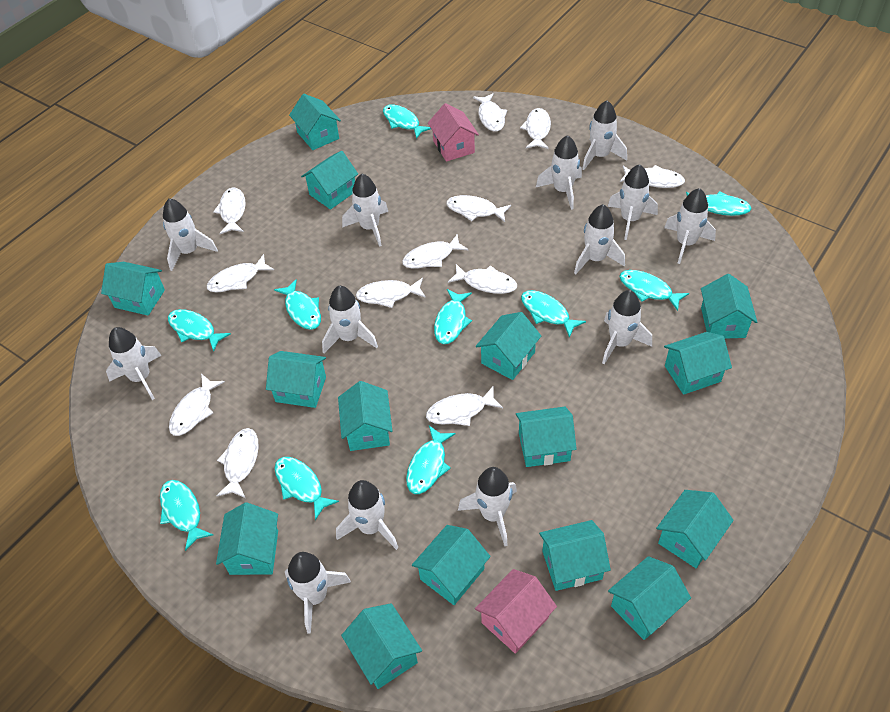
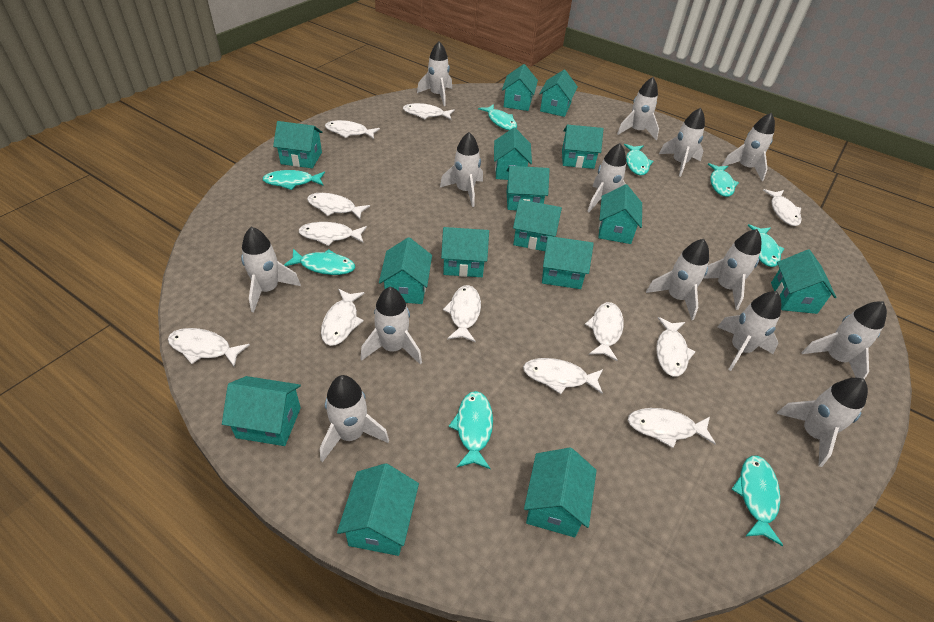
pink house: [428,103,479,162] [475,569,557,654] = 2 -> none = 0
turquoise fish: [160,480,213,551] [168,309,231,352] [274,279,321,330] [274,457,339,521] [383,105,431,139] [406,426,456,494] [434,289,472,344] [521,290,586,338] [619,270,689,311] [686,191,752,216] = 10 -> [262,170,325,190] [284,249,355,275] [449,391,493,469] [478,104,517,130] [624,144,653,175] [708,163,739,197] [731,456,783,546] [747,224,784,267] = 8
white rocket: [106,327,162,400] [163,198,218,271] [285,552,351,634] [322,286,378,353] [336,480,398,550] [342,174,388,247] [458,467,517,546] [536,135,582,210] [574,204,625,275] [582,100,627,170] [602,290,652,365] [608,164,658,240] [664,188,716,264] = 13 -> [241,227,301,312] [320,375,389,462] [361,287,422,365] [417,41,452,106] [440,132,483,207] [587,143,626,212] [617,77,659,140] [646,239,709,320] [659,108,705,177] [703,229,761,310] [718,291,781,371] [722,113,775,181] [776,378,868,467] [802,301,887,379] = 14

